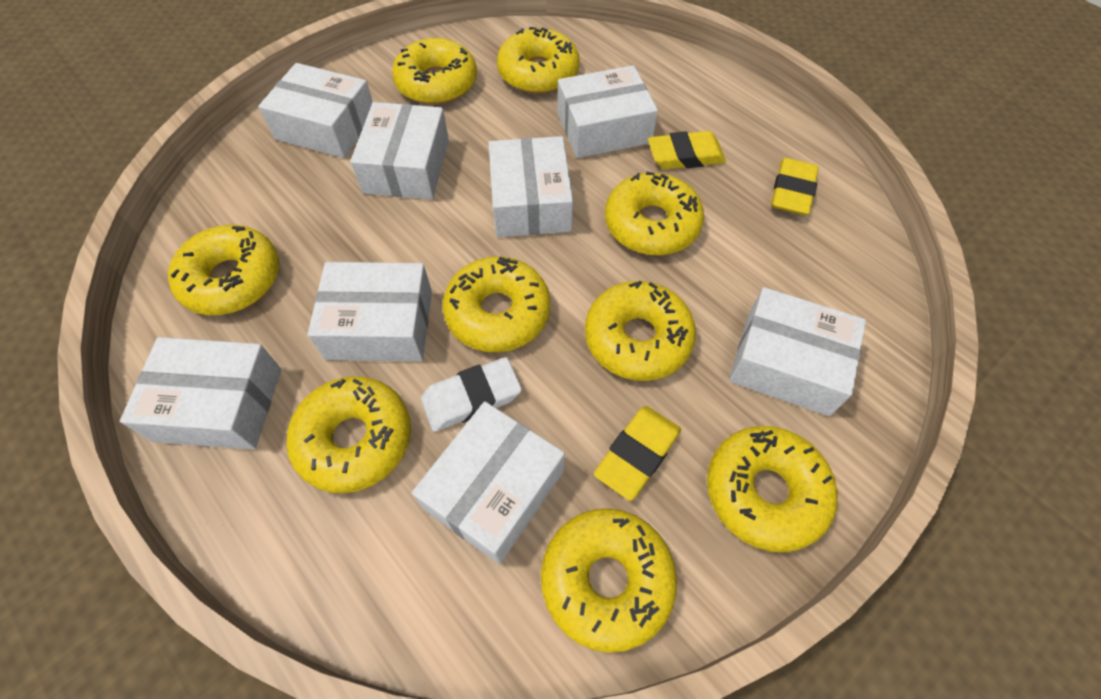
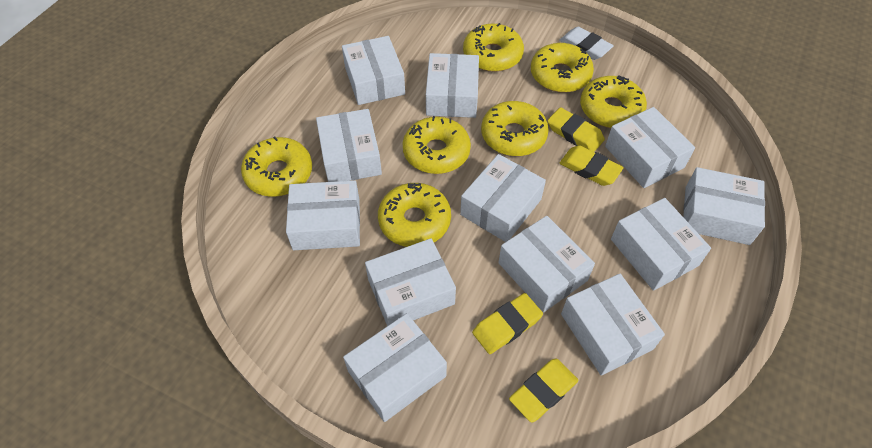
white box: [120,337,281,450] [258,63,373,158] [308,262,432,361] [350,102,449,200] [412,401,565,564] [489,136,573,237] [557,65,658,158] [729,287,866,416] = 8 -> [286,180,360,250] [316,109,382,182] [342,36,405,105] [343,313,447,422] [365,238,456,326] [426,53,479,118] [460,154,546,242] [498,216,595,312] [561,274,665,376] [605,107,695,188] [611,198,711,291] [683,167,765,245] = 12
yellow donut: [168,225,279,315] [286,376,411,493] [392,38,477,105] [442,257,550,352] [497,27,580,94] [541,508,677,653] [585,281,696,381] [605,172,704,256] [707,426,838,552] = 9 -> [241,137,312,197] [378,183,451,247] [403,116,471,174] [463,23,524,72] [481,101,549,156] [531,43,594,93] [580,75,647,128] = 7
yellow eraser: [594,406,681,501] [648,131,726,169] [771,158,819,215] = 3 -> [472,293,543,354] [509,358,578,422] [548,107,605,152] [560,145,624,186] = 4

